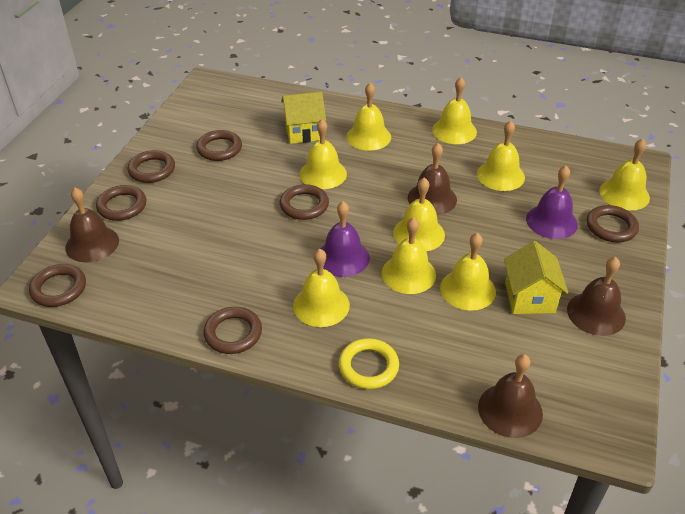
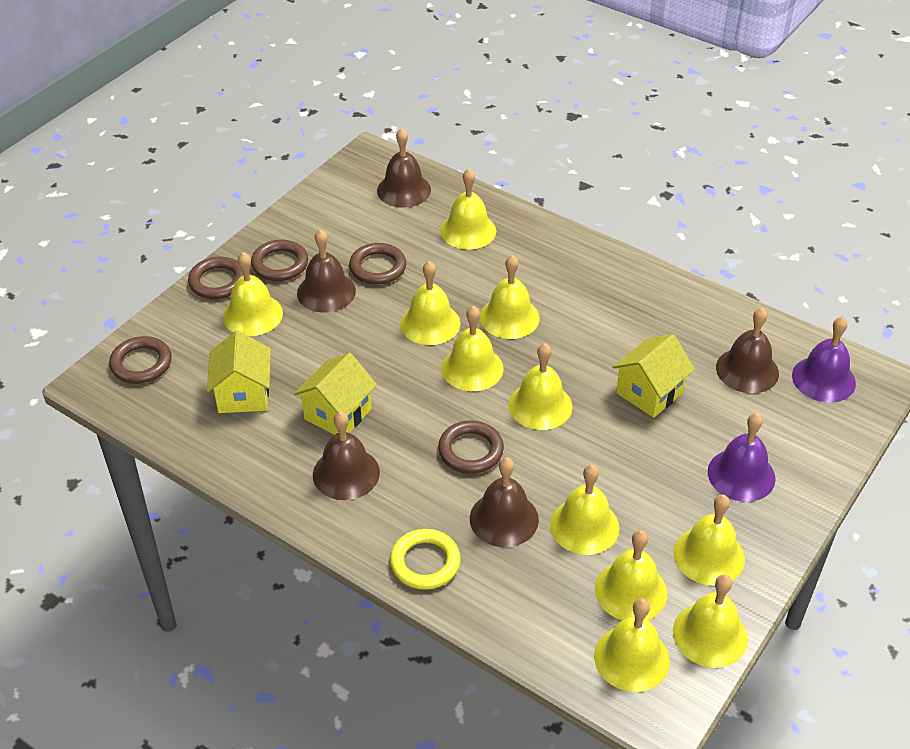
brown bell: [65,188,119,263] [408,143,457,215] [478,354,543,438] [567,257,626,336] = 4 -> [297,229,356,312] [313,411,380,500] [377,128,431,208] [470,457,539,547] [716,308,779,393] = 5
brown ring: [29,264,86,307] [96,185,146,221] [127,150,175,183] [196,130,242,161] [203,307,262,354] [280,184,329,220] [586,205,639,242] = 7 -> [109,336,172,384] [188,257,244,299] [251,240,308,281] [349,243,406,285] [438,421,504,474] = 5
yellow bell: [293,249,350,327] [299,119,347,189] [346,83,391,151] [382,217,436,294] [393,177,445,251] [432,77,477,144] [440,233,496,311] [477,120,525,191] [599,139,650,210] = 9 -> [223,252,283,336] [400,261,461,345] [440,169,496,250] [441,306,504,391] [480,255,540,339] [508,343,573,430] [550,465,620,555] [594,598,670,692] [595,530,667,620] [673,495,745,586] [673,575,748,668] = 11
yellow house: [281,92,326,144] [504,241,568,314] = 2 -> [207,331,271,413] [294,353,377,435] [613,334,695,418] = 3

